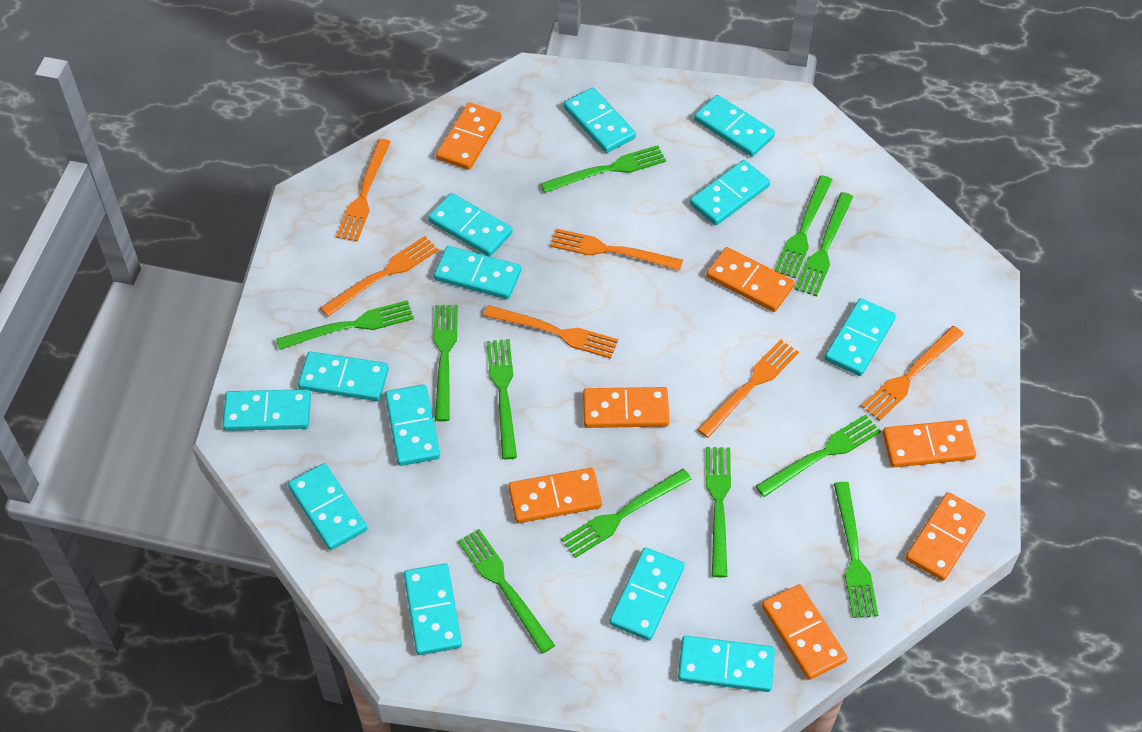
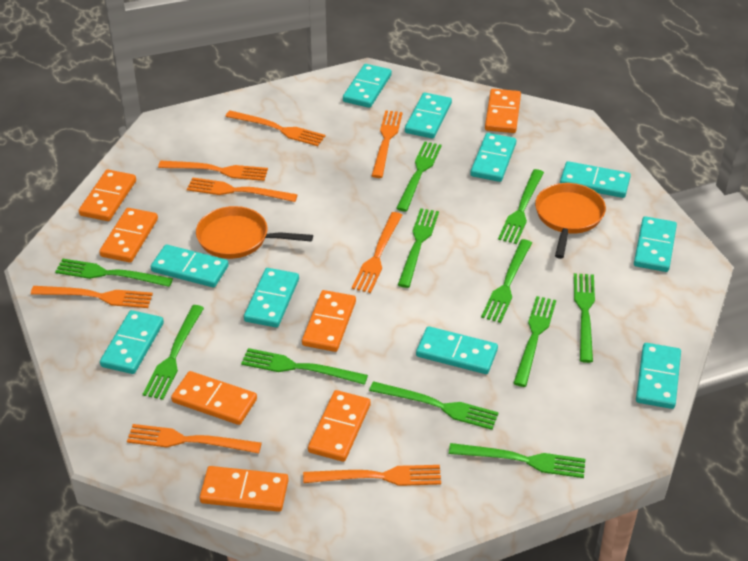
orange fork: [320,236,439,317] [336,139,391,242] [483,305,618,359] [550,229,683,270] [697,339,799,438] [861,326,963,421] = 6 -> [31,286,153,308] [127,424,262,453] [158,160,268,181] [187,177,298,202] [225,110,325,146] [303,465,441,486] [352,212,402,293] [372,110,403,178] = 8
orange pan: none = 0 -> [196,206,313,259] [535,183,606,259] = 2
turquoise domino: [222,389,311,431] [288,463,367,550] [298,352,389,401] [385,384,440,466] [404,563,462,655] [428,193,513,256] [434,246,521,299] [564,87,636,153] [609,547,684,641] [678,636,775,692] [690,160,770,225] [694,95,775,157] [825,298,896,376] = 13 -> [100,310,164,374] [151,244,229,287] [244,268,299,328] [343,64,392,108] [405,93,452,139] [416,326,498,374] [470,133,516,182] [560,161,631,198] [634,216,677,272] [636,343,681,409] = 10

